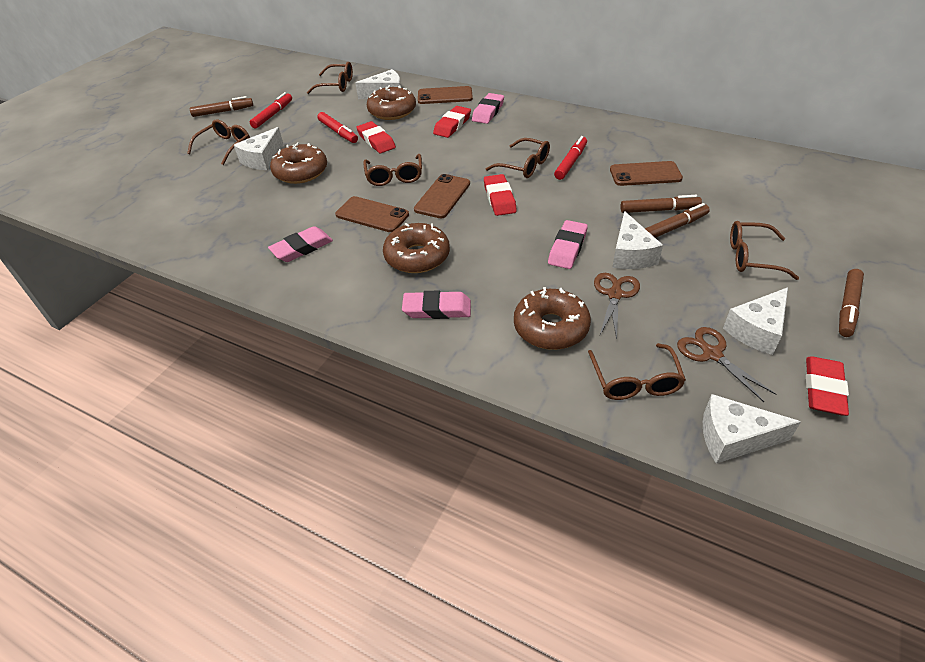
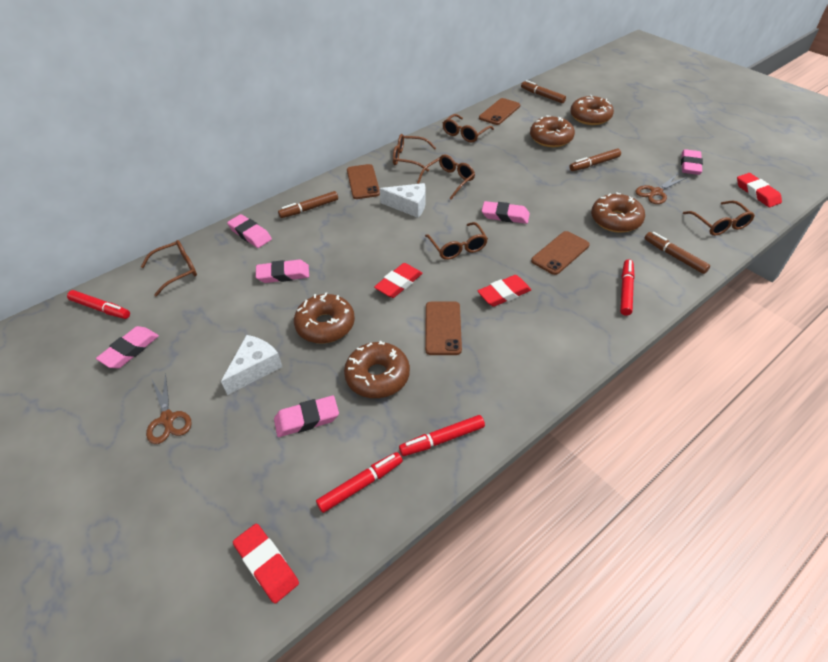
brown donut: [270,143,327,184] [367,85,416,120] [383,223,450,273] [514,287,591,350] = 4 -> [294,292,355,344] [344,341,410,398] [530,115,575,147] [570,95,614,125] [591,192,645,233] = 5
pink eraser: [268,226,333,262] [402,291,471,319] [472,93,504,124] [548,220,588,269] = 4 -> [96,326,159,368] [227,214,272,248] [256,260,309,283] [274,396,339,437] [482,201,530,224] [681,149,703,175] = 6
red marker: [250,92,292,129] [318,112,358,143] [554,136,587,180] = 3 -> [67,290,130,319] [316,452,403,513] [399,415,485,456] [620,259,635,316] = 4
white cheese: [234,127,283,170] [356,69,401,99] [612,211,663,269] [703,394,801,464] [723,287,788,355] = 5 -> [221,335,282,395] [379,183,426,218] = 2

